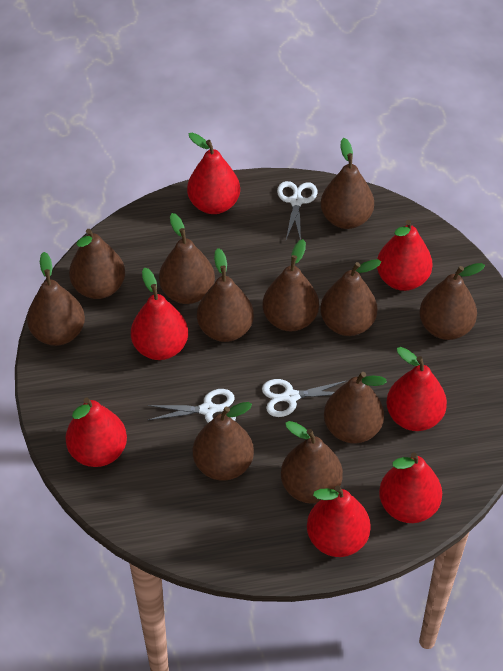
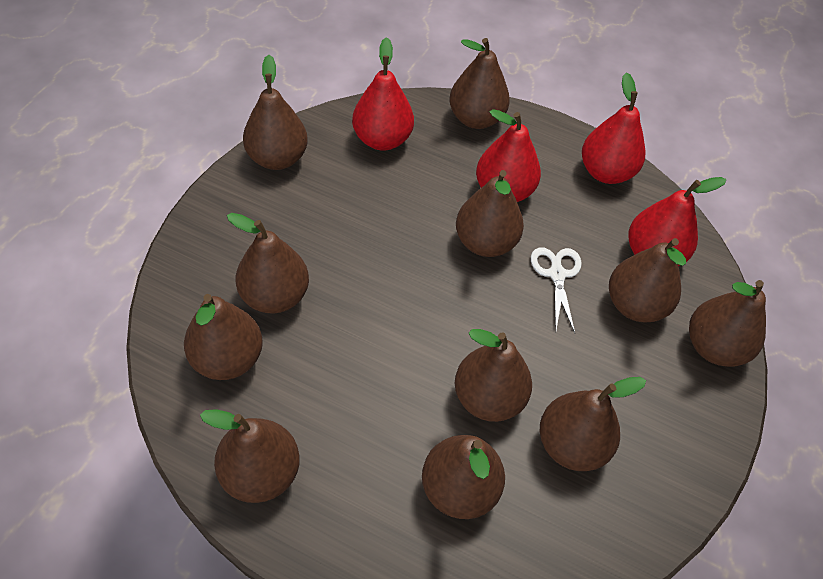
red pear: [65,398,127,467] [131,267,188,360] [187,132,240,214] [307,486,371,557] [377,220,433,291] [379,452,442,523] [386,347,447,431] = 7 -> [352,37,414,151] [476,109,541,202] [582,72,645,184] [628,177,726,266] = 4
white scissors: [147,389,236,423] [262,379,348,417] [277,181,317,240] = 3 -> [531,247,582,333] = 1

